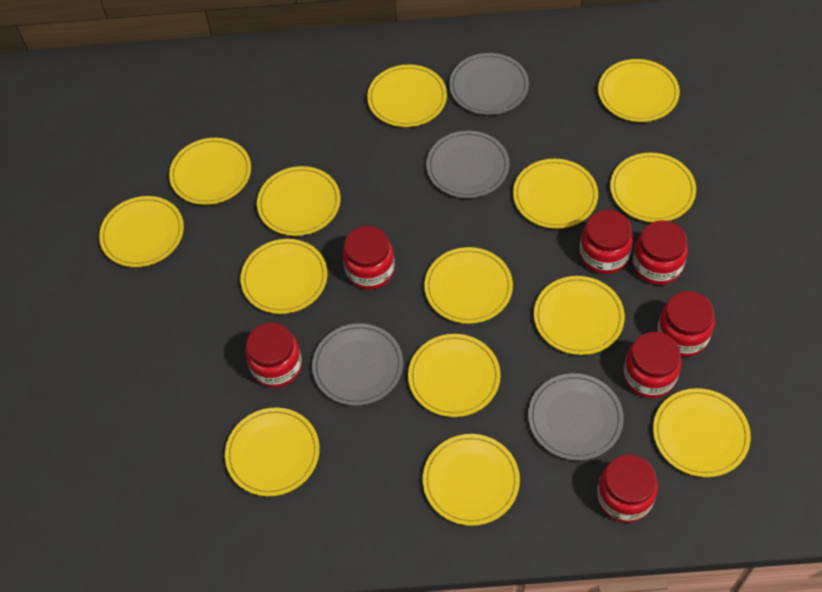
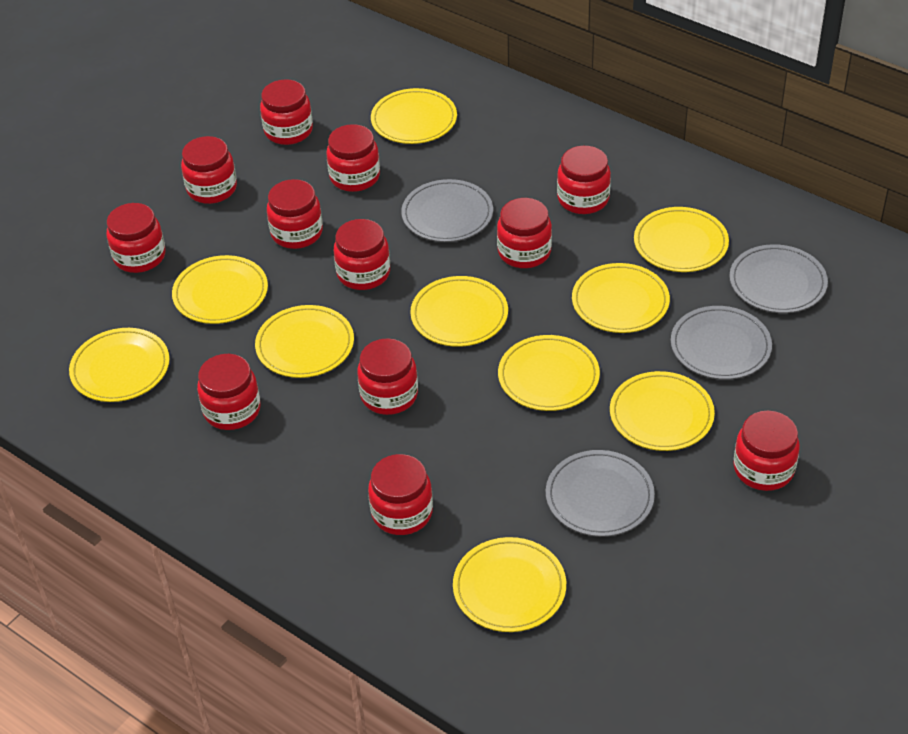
red jar: [246,323,302,388] [343,226,395,290] [580,210,633,274] [597,455,658,523] [623,332,682,398] [633,220,688,285] [657,291,715,357] = 7 -> [106,203,165,273] [181,136,237,204] [197,354,261,430] [260,79,313,145] [267,179,323,249] [326,124,380,192] [334,219,390,290] [357,338,418,415] [368,454,433,535] [497,198,552,268] [557,146,611,214] [733,411,800,491] = 12
yellow plate: [99,196,184,267] [169,138,251,205] [225,408,320,496] [240,239,327,314] [257,166,341,236] [367,64,447,127] [408,334,501,417] [423,434,520,526] [424,247,513,324] [513,159,598,229] [534,276,625,355] [598,59,680,122] [610,153,696,222] [653,388,751,477] = 14 -> [69,328,170,402] [172,255,268,324] [255,305,354,378] [371,88,457,144] [410,276,508,347] [453,537,566,632] [498,335,600,411] [572,263,670,333] [610,371,715,451] [634,207,729,272] = 10

